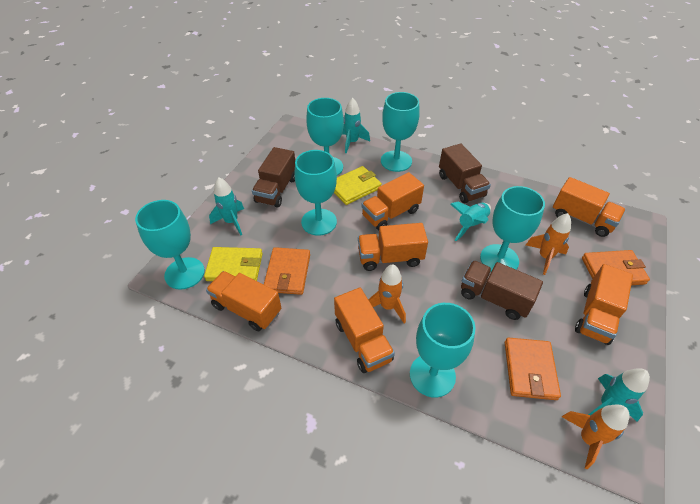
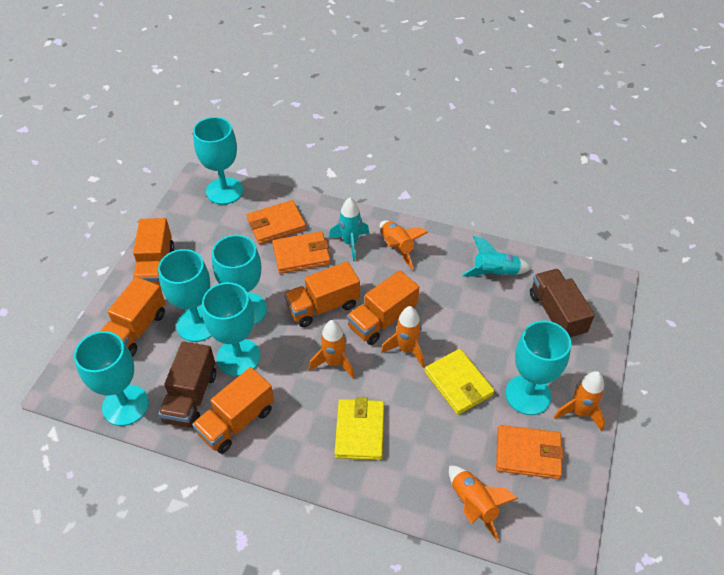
brown truck: [252,147,295,208] [439,143,491,203] [461,260,543,320] = 3 -> [159,342,216,428] [530,269,595,339] = 2
orange rocket: [368,264,406,324] [526,213,571,275] [562,404,630,470] = 3 -> [309,320,354,378] [380,221,428,270] [381,306,424,368] [449,466,518,541] [554,371,605,432] = 5
orange truck: [206,271,281,331] [334,287,395,373] [358,223,428,271] [361,172,424,231] [553,177,626,237] [575,264,633,345] = 6 -> [101,277,165,357] [133,218,174,288] [192,367,274,454] [284,262,360,327] [347,270,419,345] = 5
turquoise rocket: [209,177,244,235] [342,98,370,153] [450,202,491,241] [589,368,650,422] = 4 -> [329,198,369,261] [462,236,532,277] = 2

